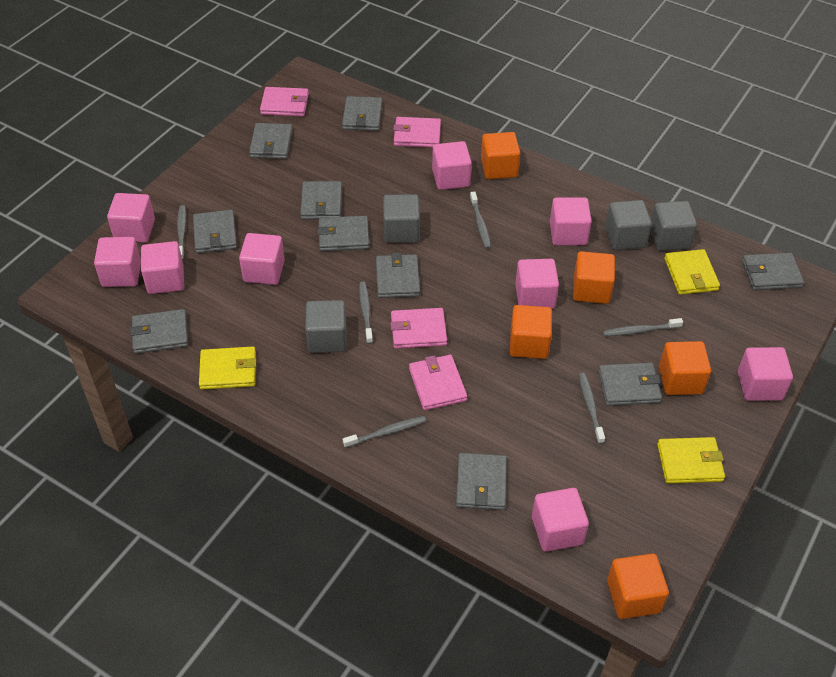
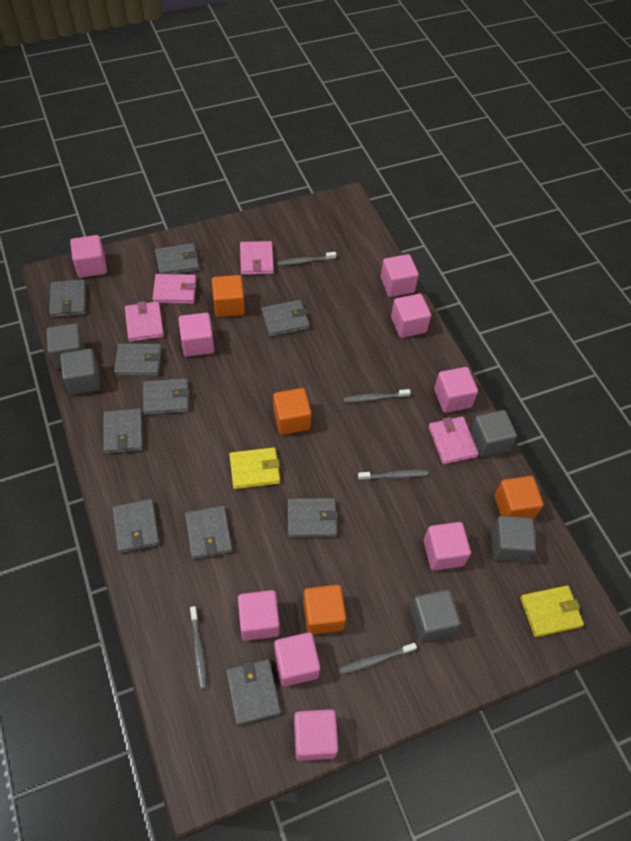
grey cube: [305,300,346,353] [383,194,420,243] [605,200,652,250] [650,201,697,251] = 4 -> [46,323,85,369] [60,349,101,395] [410,590,460,642] [470,410,517,457] [491,516,536,562] = 5
grey toothbrush: [177,205,186,260] [343,416,426,448] [359,282,373,344] [470,191,491,249] [579,373,605,444] [603,318,683,336] = 6 -> [190,606,207,689] [277,252,336,266] [339,643,417,674] [344,389,411,402] [358,470,429,480] = 5
orange cube: [481,132,520,179] [510,305,552,359] [573,251,615,304] [607,553,669,619] [659,341,711,395] = 5 -> [212,275,245,317] [273,388,311,435] [303,585,346,635] [494,476,543,519] = 4
yellow wallet: [199,347,256,390] [657,437,725,483] [664,249,720,295] = 3 -> [229,447,280,489] [520,585,584,637] = 2

